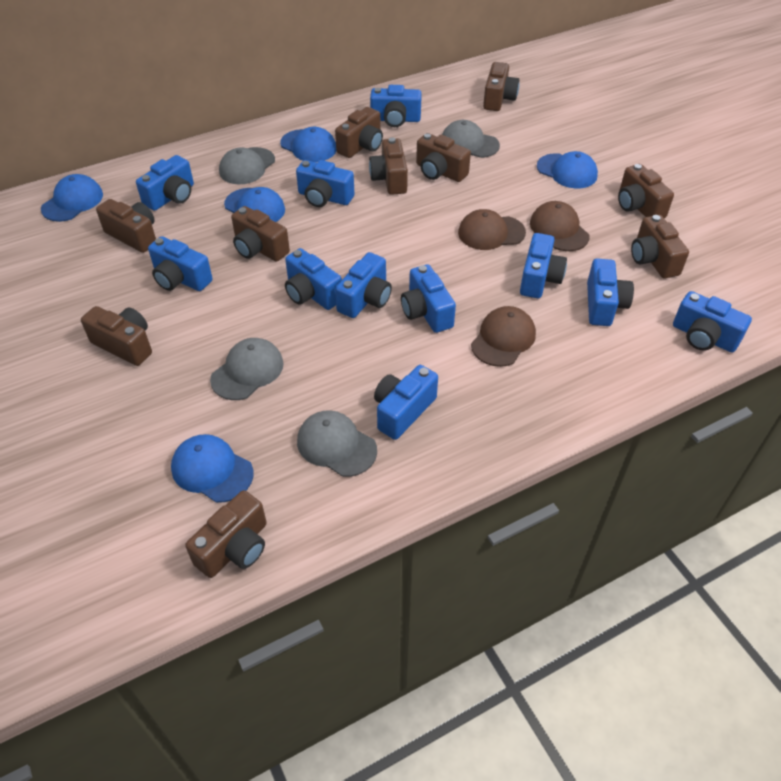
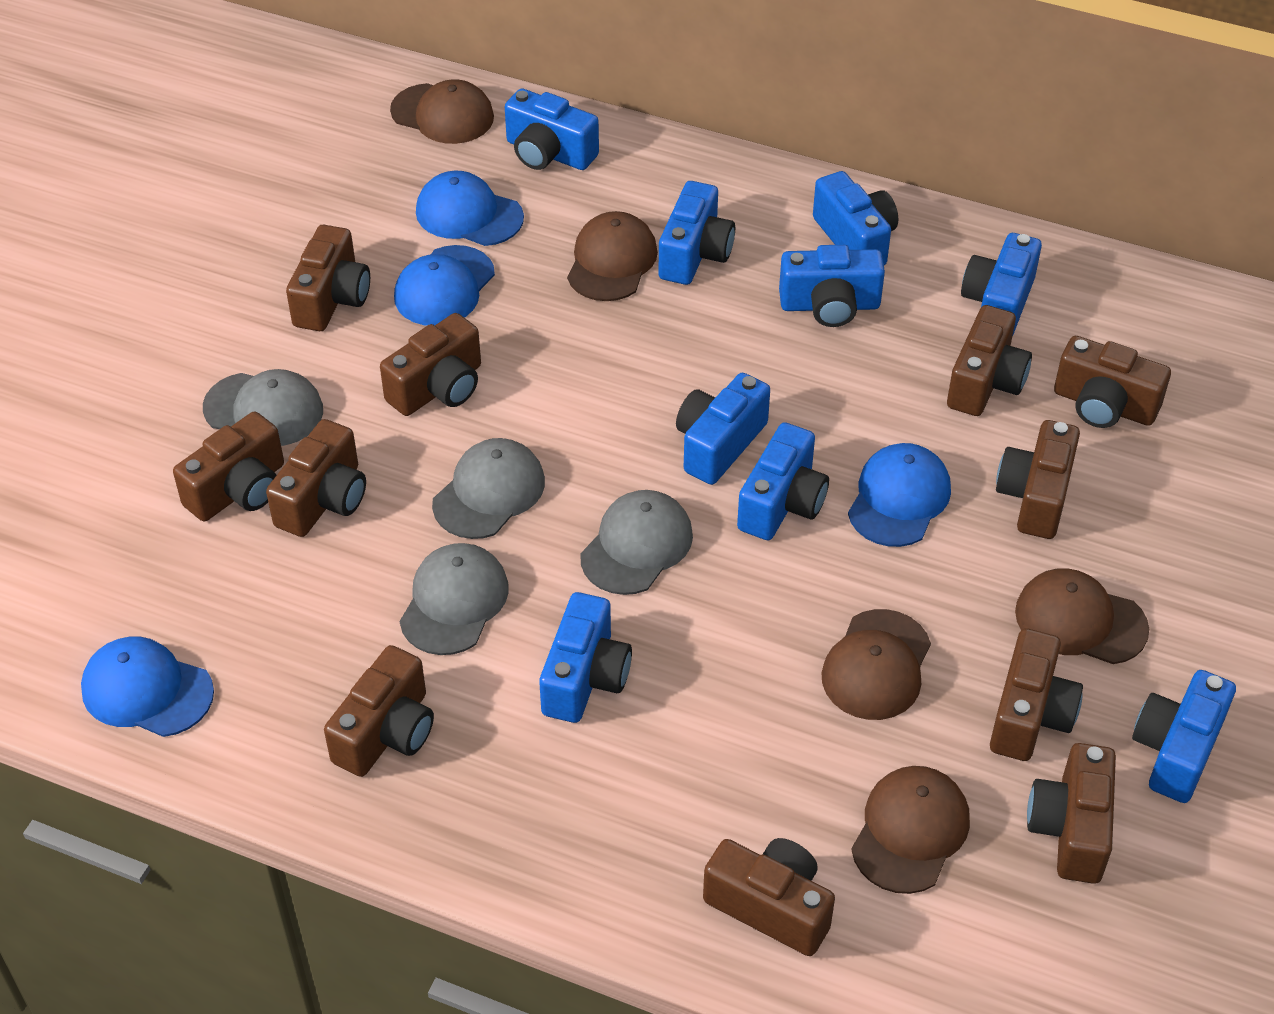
blue camera: [136,155,194,211] [148,236,213,291] [285,248,342,310] [296,160,355,207] [335,252,392,318] [370,85,422,127] [374,365,438,440] [401,264,456,333] [520,233,567,298] [587,258,634,326] [673,291,752,352] = 11 -> [505,88,599,170] [539,592,632,723] [658,181,735,285] [676,373,770,485] [737,422,829,540] [779,245,885,327] [813,171,898,265] [961,233,1042,335] [1132,670,1236,803] = 9
blue cap: [41,174,103,222] [171,434,253,503] [224,187,285,222] [280,127,336,162] [537,151,598,188] = 5 -> [81,637,214,737] [394,245,495,326] [416,171,524,246] [848,443,951,547] = 4
brown camera: [81,306,152,366] [96,199,156,253] [185,490,267,578] [231,206,290,262] [335,107,383,158] [369,137,408,195] [416,133,471,182] [483,62,519,111] [618,164,674,218] [631,215,689,279] = 10 -> [173,412,284,521] [266,419,366,537] [286,225,370,331] [324,645,434,777] [380,313,481,416] [703,838,835,956] [947,305,1032,416] [990,628,1083,761] [996,420,1080,539] [1027,743,1116,884] [1054,336,1171,428] = 11
brown cap: [458,209,526,250] [471,306,536,367] [530,201,590,251] = 3 -> [390,79,494,144] [567,211,658,301] [822,609,931,720] [851,766,970,894] [1015,569,1149,664] = 5

